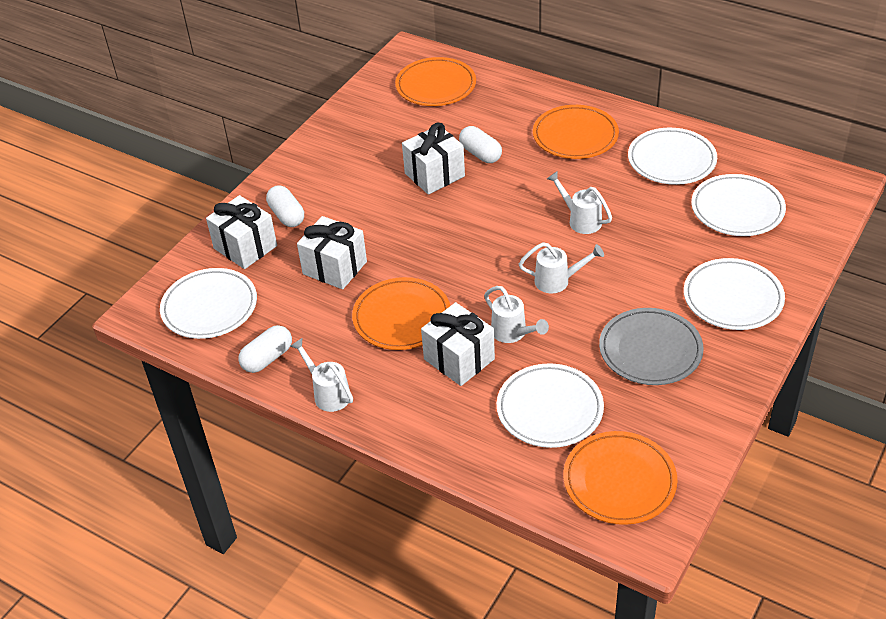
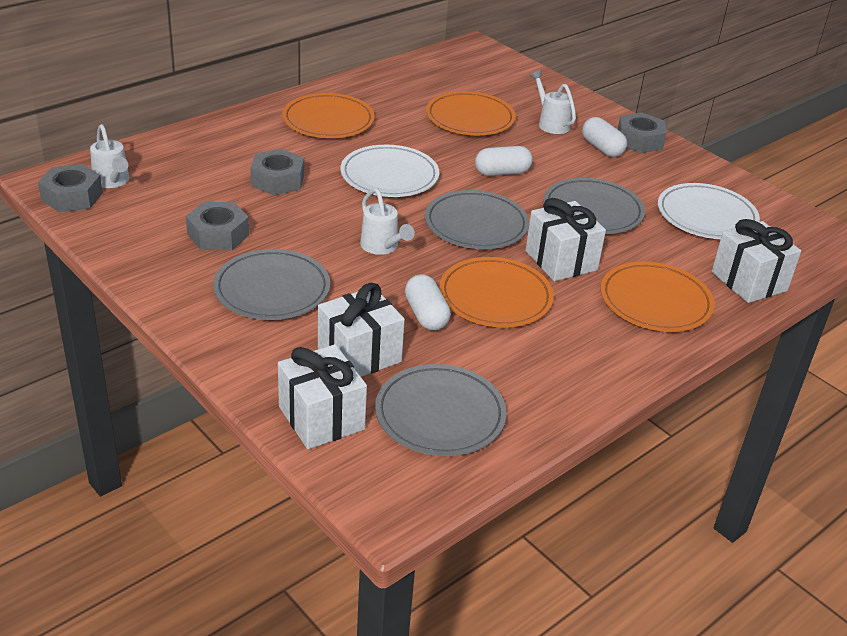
grey nut: none = 0 -> [38,164,103,212] [186,202,249,250] [250,149,304,195] [618,112,667,153] = 4
grey plate: [599,308,704,385] = 1 -> [213,249,330,320] [375,364,507,456] [425,190,529,249] [543,178,645,234] = 4
white plate: [160,268,257,339] [497,363,604,448] [628,128,717,185] [684,258,785,330] [691,174,786,236] = 5 -> [340,145,439,197] [658,183,760,239] = 2
white watering can: [290,338,353,412] [484,286,549,343] [519,242,604,293] [547,171,612,234] = 4 -> [90,124,129,188] [360,188,415,255] [530,70,576,134] = 3

